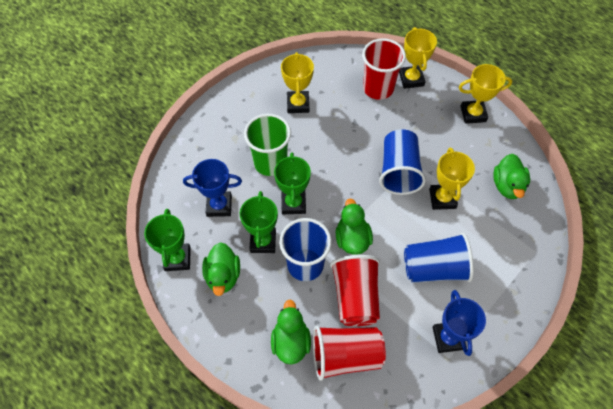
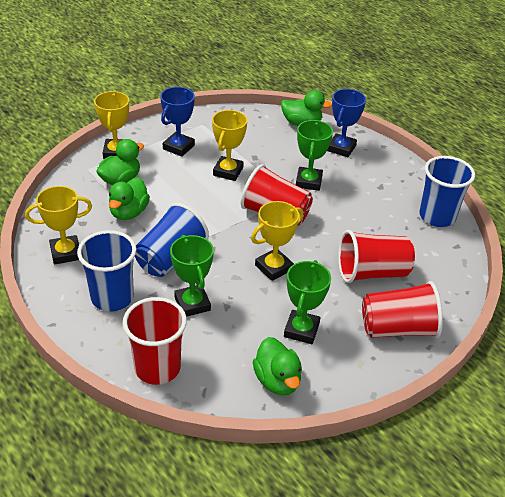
green cup: [244,114,291,176] = 1 -> none = 0
red cup: [313,326,386,381] [330,255,380,326] [362,38,406,100] = 3 -> [123,297,187,385] [241,164,313,226] [338,230,415,283] [362,281,443,338] = 4

